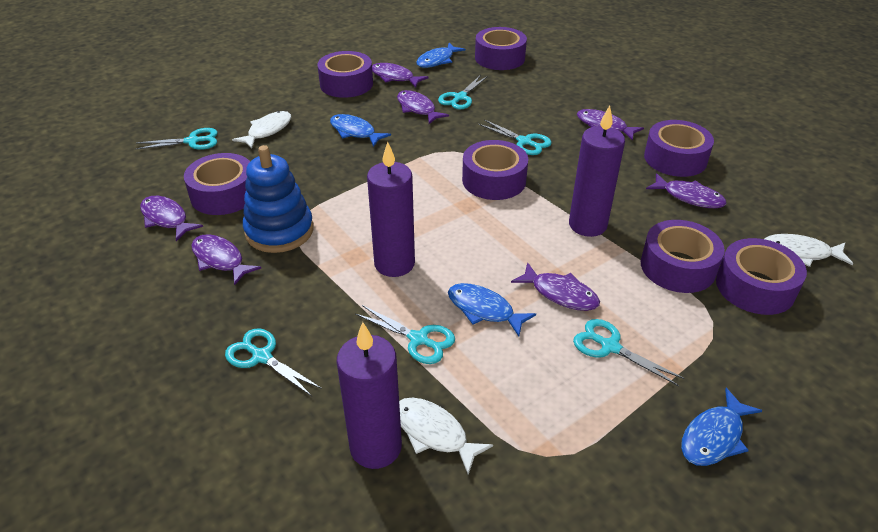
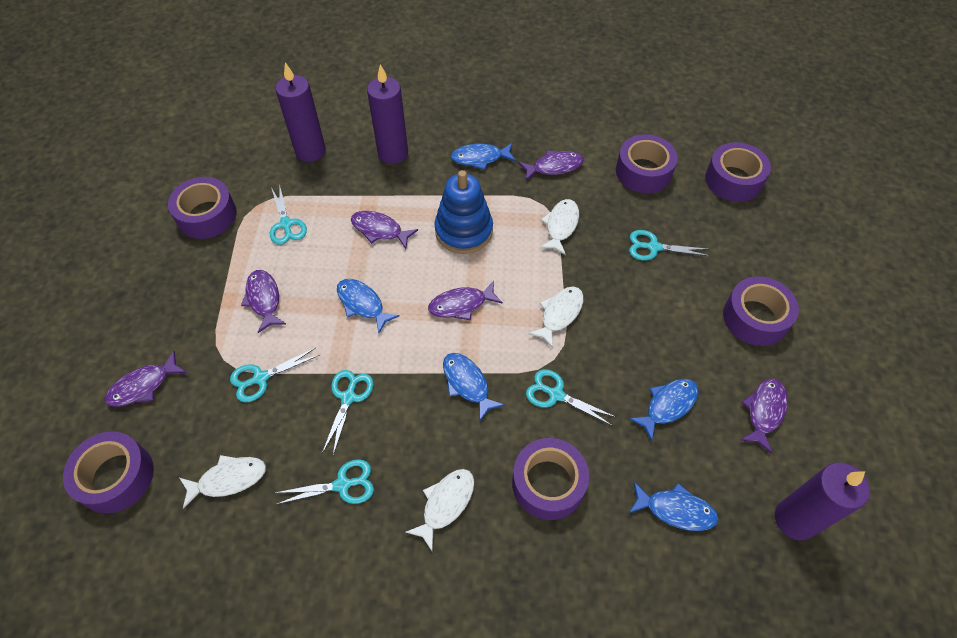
blue fish: [330,114,391,147] [416,43,466,68] [448,283,536,337] [681,388,762,466] = 4 -> [337,279,400,333] [443,353,505,421] [451,143,516,170] [628,482,718,531] [629,379,699,441] = 5
purple fish: [140,196,203,241] [191,234,261,285] [372,63,429,88] [397,90,449,124] [511,262,600,311] [577,109,644,141] [646,173,726,208] = 7 -> [105,351,187,407] [241,270,286,333] [351,211,418,249] [428,281,503,320] [518,150,584,181] [741,378,788,453] = 6
purple tape: [184,153,250,215] [317,51,373,98] [462,140,528,200] [475,27,527,70] [641,220,725,293] [644,120,714,177] [716,238,807,315] = 7 -> [63,431,154,513] [168,177,237,239] [512,438,589,520] [616,134,678,193] [705,142,771,202] [723,276,799,346] = 6
white fish: [232,111,291,149] [399,397,493,475] [765,234,853,267] = 3 -> [180,455,266,509] [405,469,474,551] [528,287,584,348] [540,199,579,255] = 4

